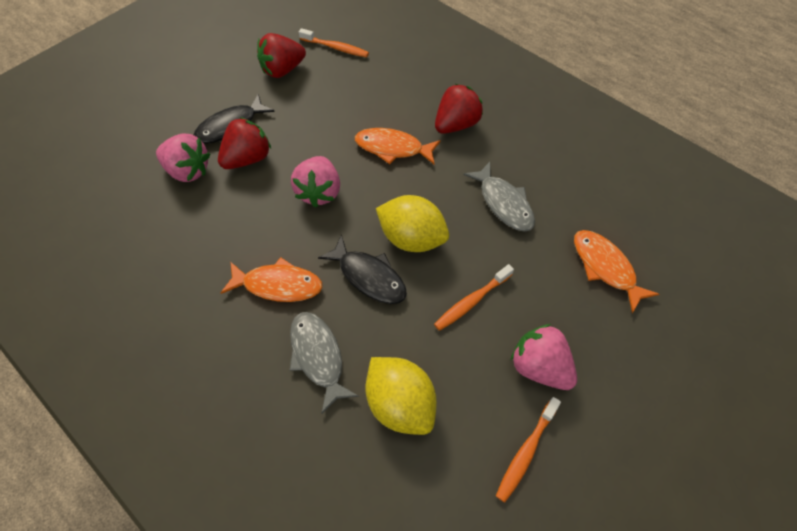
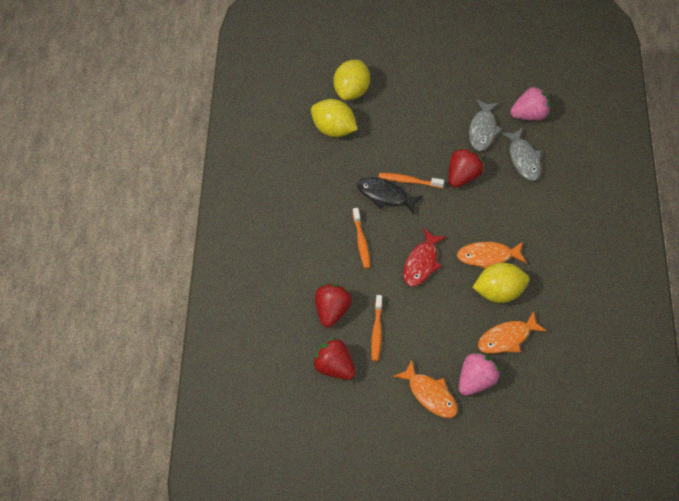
black fish: [193,94,275,144] [318,235,407,304] = 2 -> [357,177,423,215] = 1
pink strawberry: [156,133,210,182] [291,156,340,207] [510,324,577,390] = 3 -> [459,352,500,396] [510,86,550,121] = 2
red fish: none = 0 -> [403,229,446,286] = 1
yellow lemon: [366,357,437,435] [376,195,449,252] = 2 -> [311,99,358,137] [333,60,370,100] [472,263,529,303] = 3

